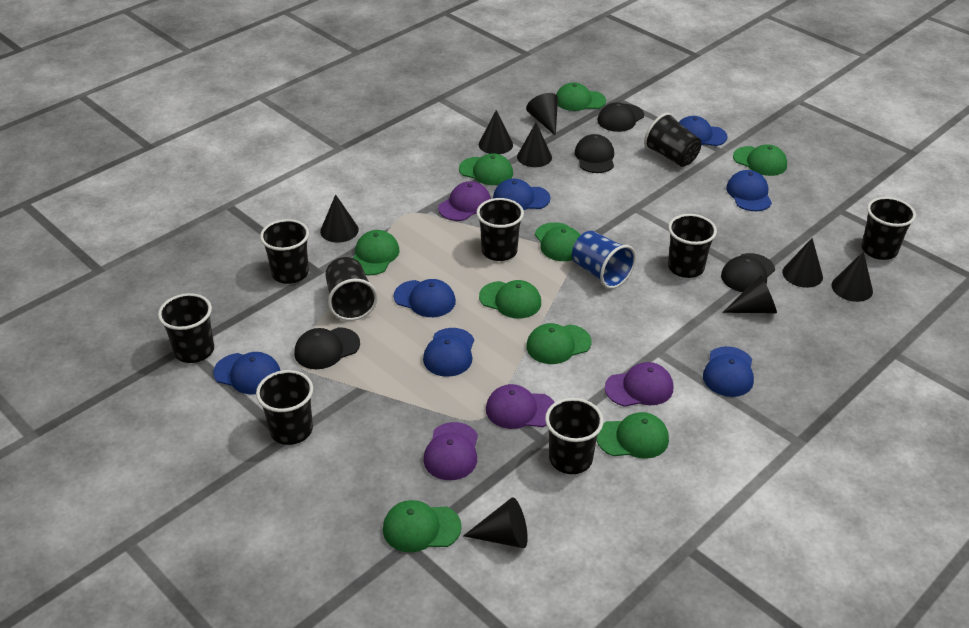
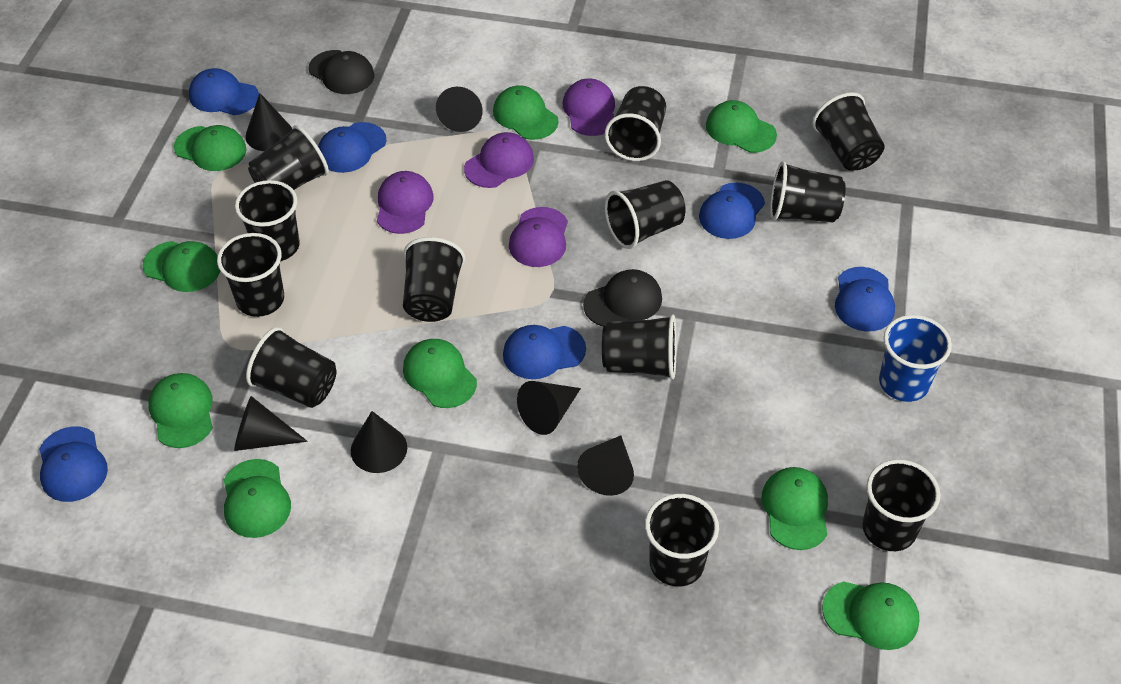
black cap: [295,327,360,369] [575,134,614,173] [597,102,644,132] [721,253,775,292] = 4 -> [308,50,375,94] [583,269,662,327] = 2
black cone: [320,194,359,243] [463,497,528,548] [479,110,513,154] [517,123,552,167] [526,93,558,136] [722,275,777,314] [782,238,823,288] [832,251,873,302] = 8 -> [234,396,308,451] [245,93,292,151] [351,411,407,473] [436,87,483,132] [517,381,581,435] [577,436,634,496] = 6
black cup: [158,293,214,363] [256,370,313,445] [260,219,309,284] [325,257,378,321] [476,198,524,261] [545,398,603,474] [644,113,701,167] [668,214,717,278] [861,197,916,260] = 9 -> [217,233,284,317] [235,180,300,261] [246,327,337,408] [248,125,329,190] [403,237,465,322] [602,314,677,379] [605,86,666,161] [605,180,686,249] [645,494,719,587] [770,161,846,223] [812,92,885,171] [862,460,940,551] = 12
blue cap: [213,352,280,394] [394,279,456,317] [423,328,474,377] [493,179,550,210] [679,116,727,146] [703,346,754,397] [726,170,772,211] = 7 -> [39,426,108,502] [189,68,259,115] [318,122,386,173] [503,325,586,379] [699,183,765,239] [835,267,895,332] = 6

